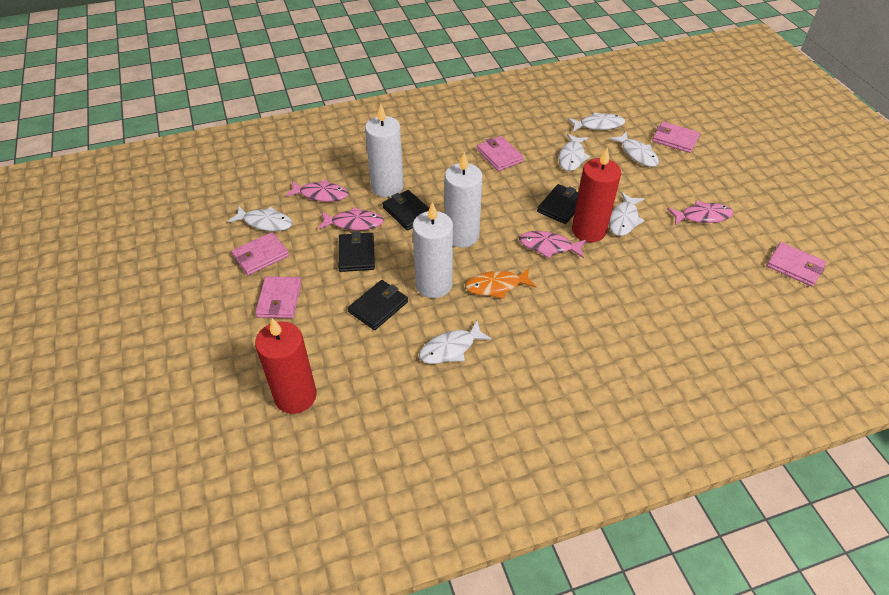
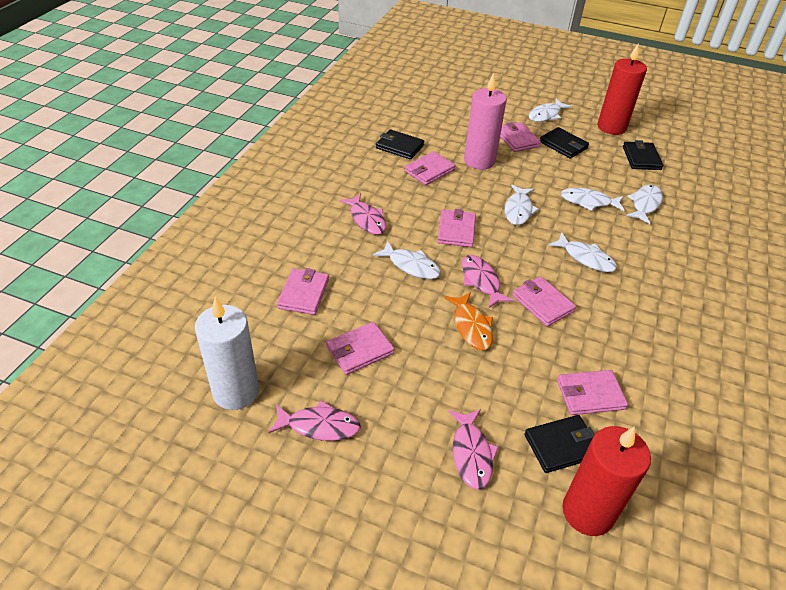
pink candle: none = 0 -> [464,73,507,170] = 1
pink wallet: [231,232,289,275] [255,276,302,318] [477,136,524,171] [652,121,700,153] [767,242,826,287] = 5 -> [277,268,329,315] [326,322,395,375] [404,151,456,185] [437,209,476,247] [500,122,541,152] [512,276,576,327] [557,370,628,415] = 7
white candle: [365,104,404,197] [413,202,453,298] [445,152,483,248] = 3 -> [195,297,259,410] = 1

